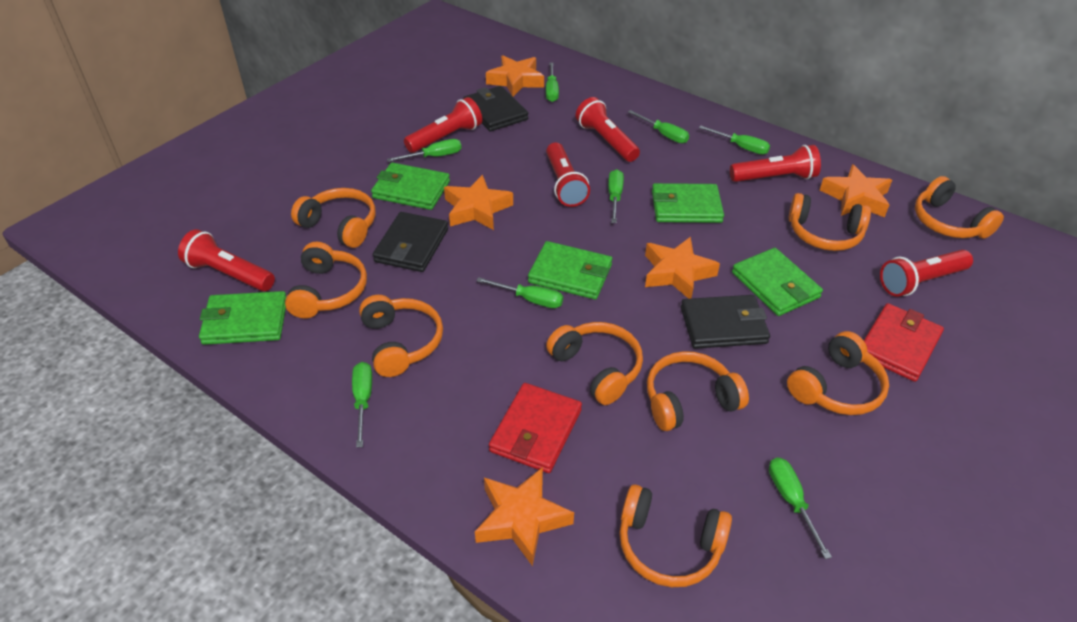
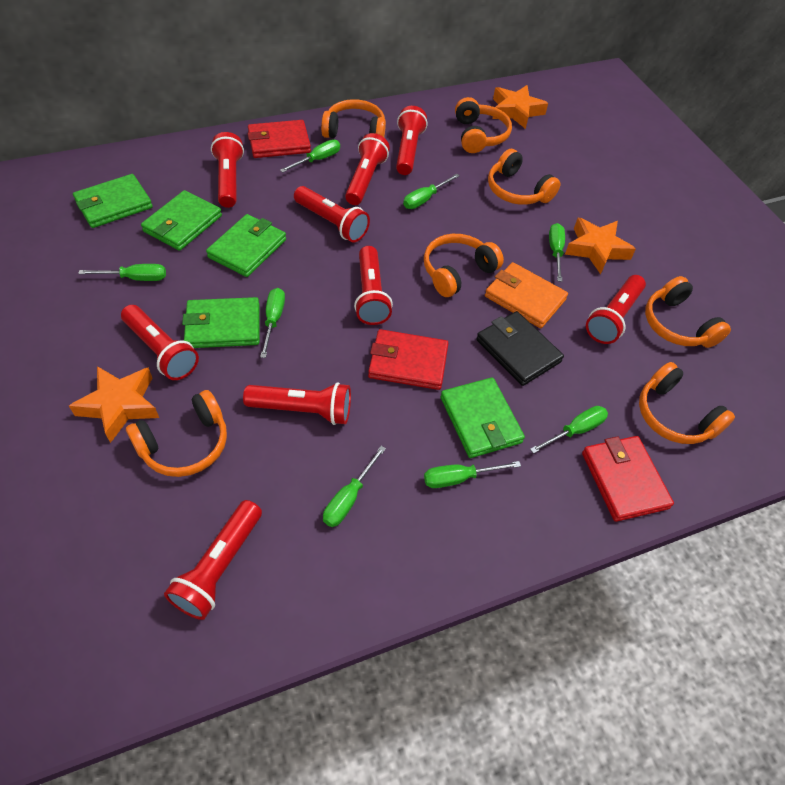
black wallet: [373,212,448,272] [463,86,528,131] [681,295,770,349] = 3 -> [476,311,564,386] = 1
orange headphones: [285,242,367,319] [291,188,376,248] [359,295,443,377] [546,322,643,405] [619,484,732,587] [647,351,749,431] [787,331,889,415] [788,193,871,251] [915,176,1004,239] = 9 -> [126,390,227,477] [321,99,386,138] [424,234,504,297] [455,97,512,153] [488,149,560,205] [639,362,735,444] [645,276,731,348] = 7
orange star: [444,175,513,230] [475,467,574,566] [486,55,544,97] [645,237,720,299] [820,164,892,217] = 5 -> [69,366,159,443] [493,85,548,129] [565,218,636,274] = 3
orange wallet: none = 0 -> [485,262,568,328] = 1
red flashlight: [178,229,275,291] [404,97,482,153] [546,143,590,207] [576,97,640,162] [730,145,821,182] [880,250,973,297] = 6 -> [121,305,199,380] [164,500,262,620] [211,132,244,208] [243,382,351,425] [294,186,370,242] [345,133,390,205] [354,246,393,325] [396,106,427,175] [586,275,646,344] = 9
red wallet: [489,383,582,473] [864,303,944,382] = 2 -> [248,120,311,158] [368,329,449,390] [582,436,674,522] = 3

